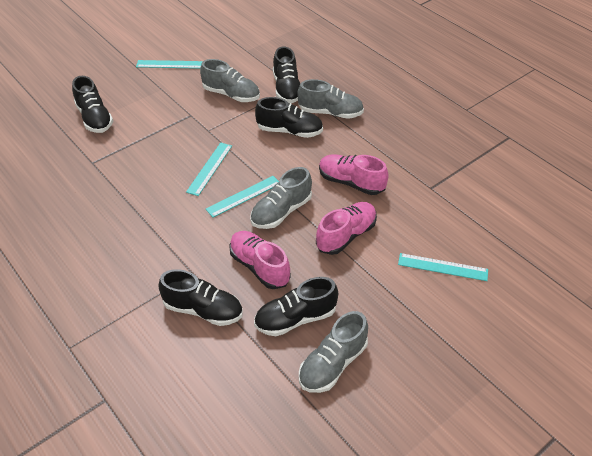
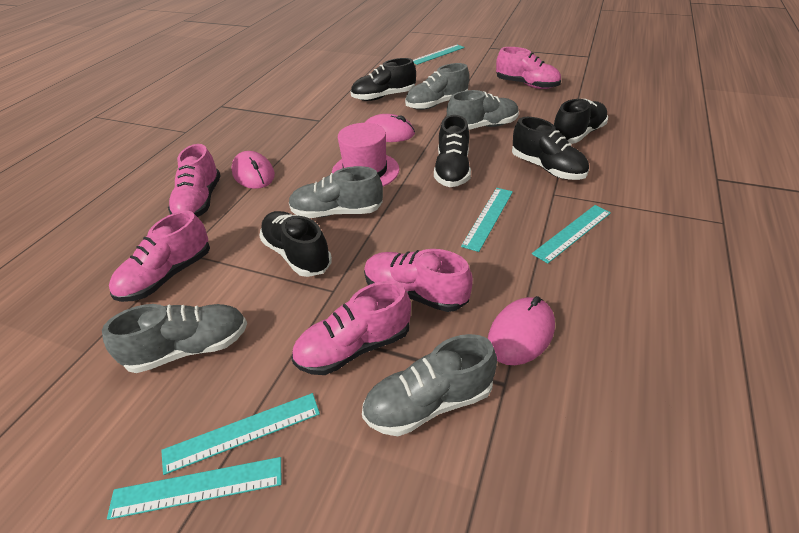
grey shoe: [200,59,260,102] [250,167,312,229] [297,79,364,119] [299,311,368,393] = 4 -> [102,304,247,373] [289,166,383,218] [362,334,497,436] [405,63,469,110] [447,90,519,130] = 5
pink hat: none = 0 -> [332,123,399,186] = 1
pink mouse: none = 0 -> [231,151,275,189] [364,114,415,142] [488,296,555,365] = 3
pink shoe: [229,231,291,289] [316,202,377,255] [319,154,389,195] = 3 -> [109,211,210,302] [168,144,221,217] [292,281,411,375] [364,249,473,312] [496,47,561,89] = 5
turquoise ruler: [136,60,203,69] [186,143,232,196] [206,176,279,217] [398,253,488,281] = 4 -> [107,457,281,520] [161,393,320,475] [413,45,464,65] [461,188,513,252] [532,205,611,263] = 5

